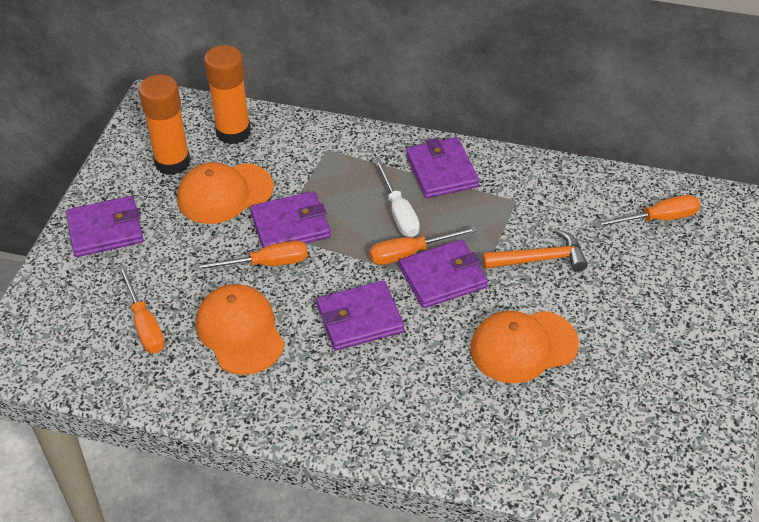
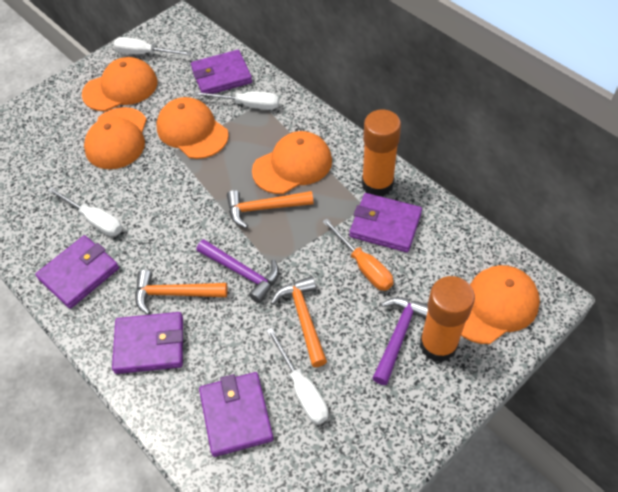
orange cap: [177,162,274,224] [196,284,285,375] [470,311,579,383] = 3 -> [82,57,157,111] [84,107,147,169] [157,97,229,159] [252,131,332,194] [461,265,540,344] = 5
orange hammer: [483,229,588,272] = 1 -> [135,270,228,315] [227,190,314,228] [271,276,327,367] = 3
orange screwdriver: [118,265,165,353] [194,240,308,271] [369,226,478,265] [594,195,700,228] = 4 -> [322,218,393,291] = 1
purple hammer: none = 0 -> [197,239,279,303] [373,297,428,385] = 2
white screwdriver: [374,159,420,238] = 1 -> [47,187,122,236] [114,37,192,56] [194,91,279,110] [266,328,328,425] = 4

